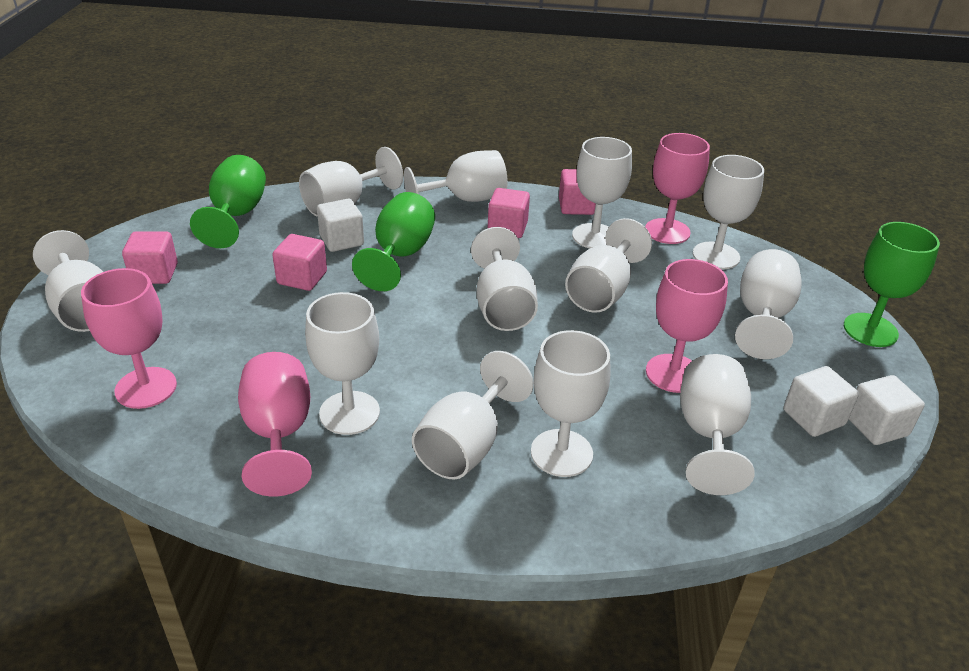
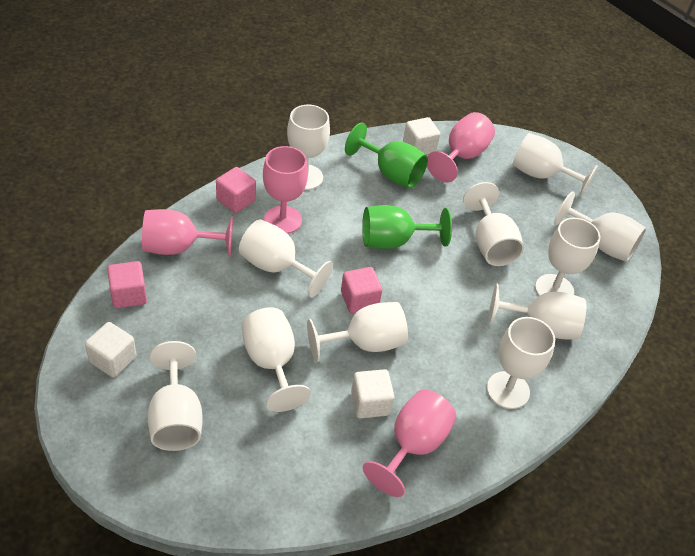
green goblet: [190,155,266,248] [352,192,435,291] [844,222,940,347] = 3 -> [345,123,428,188] [362,205,452,249] = 2
pink cube: [122,231,178,284] [272,234,327,291] [488,188,530,238] [559,169,596,215] = 4 -> [107,261,147,308] [216,167,256,213] [341,267,382,314] = 3
white goblet: [33,230,103,332] [299,147,403,217] [305,292,380,435] [404,150,508,202] [412,351,534,479] [471,227,538,331] [531,330,611,477] [565,218,652,313] [572,137,632,248] [680,354,755,495] [693,155,764,270] [735,249,802,359] = 12 -> [148,341,203,451] [239,219,333,298] [242,307,311,412] [287,105,330,190] [307,302,408,362] [463,182,524,266] [487,317,555,409] [489,283,586,340] [513,133,598,198] [535,218,600,296] [554,191,646,262] = 11

